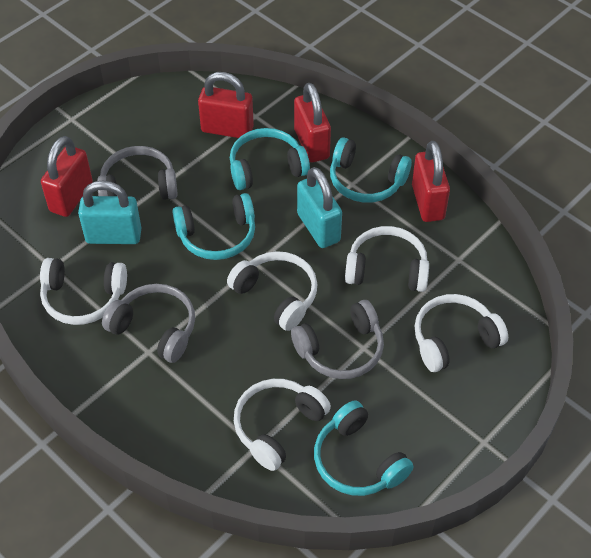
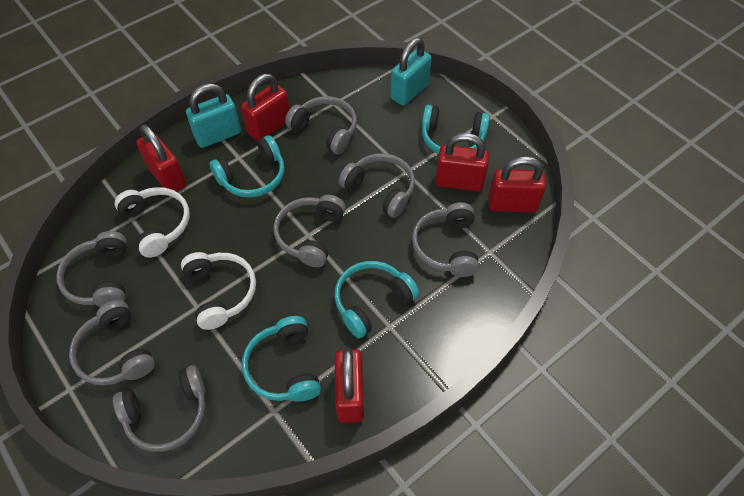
grey headphones: [97,146,178,200] [102,284,195,363] [291,300,384,379] = 3 -> [56,231,127,307] [69,300,155,386] [113,365,206,452] [274,195,346,267] [285,96,357,154] [339,153,415,218] [412,202,479,277] = 7
red padlock: [41,136,93,217] [198,72,254,138] [294,83,331,162] [412,141,450,222] = 4 -> [136,124,186,192] [241,74,290,141] [335,348,364,423] [435,133,489,191] [488,156,546,213] = 5
white headphones: [40,258,127,325] [227,251,317,331] [234,379,331,471] [345,226,429,292] [414,294,508,372] = 5 -> [115,187,190,258] [181,252,256,330] = 2

